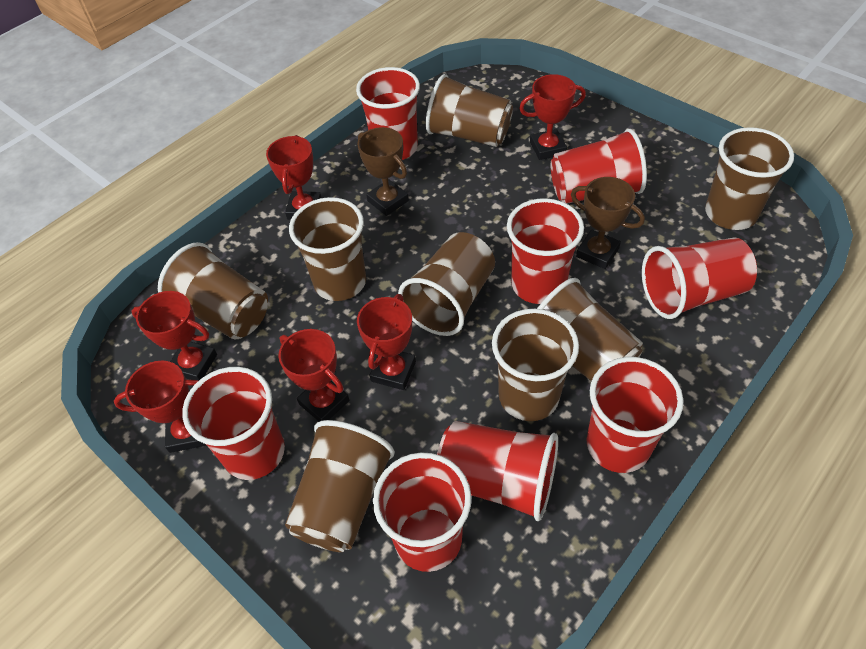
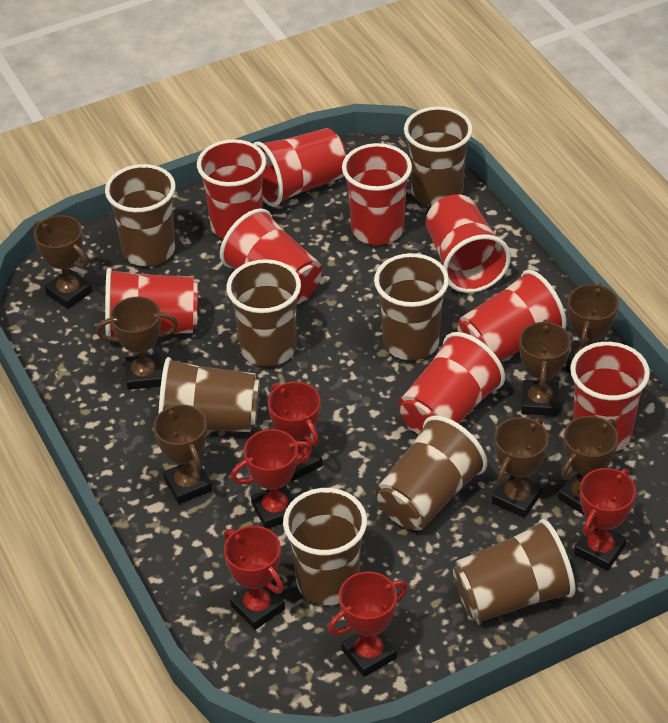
brown trophy: [357,127,409,216] [571,177,645,269] = 2 -> [34,215,92,309] [96,297,178,390] [153,405,212,504] [492,417,549,518] [519,319,571,416] [558,416,618,515] [566,283,619,373] = 7
red cup: [182,367,285,480] [356,67,420,160] [373,452,471,572] [437,421,558,521] [507,198,584,304] [551,129,647,204] [586,357,684,473] [642,237,757,319] = 8 -> [105,268,197,337] [197,139,266,239] [220,208,322,304] [253,128,347,207] [342,143,412,245] [398,332,505,434] [426,194,511,293] [457,270,567,361] [570,342,650,451] = 9
red trophy: [114,361,206,453] [131,291,217,380] [266,135,321,220] [278,329,350,422] [357,294,416,390] [519,74,586,160] = 6 -> [224,526,285,630] [231,429,312,529] [268,382,323,481] [328,571,408,677] [574,468,636,571] = 5

